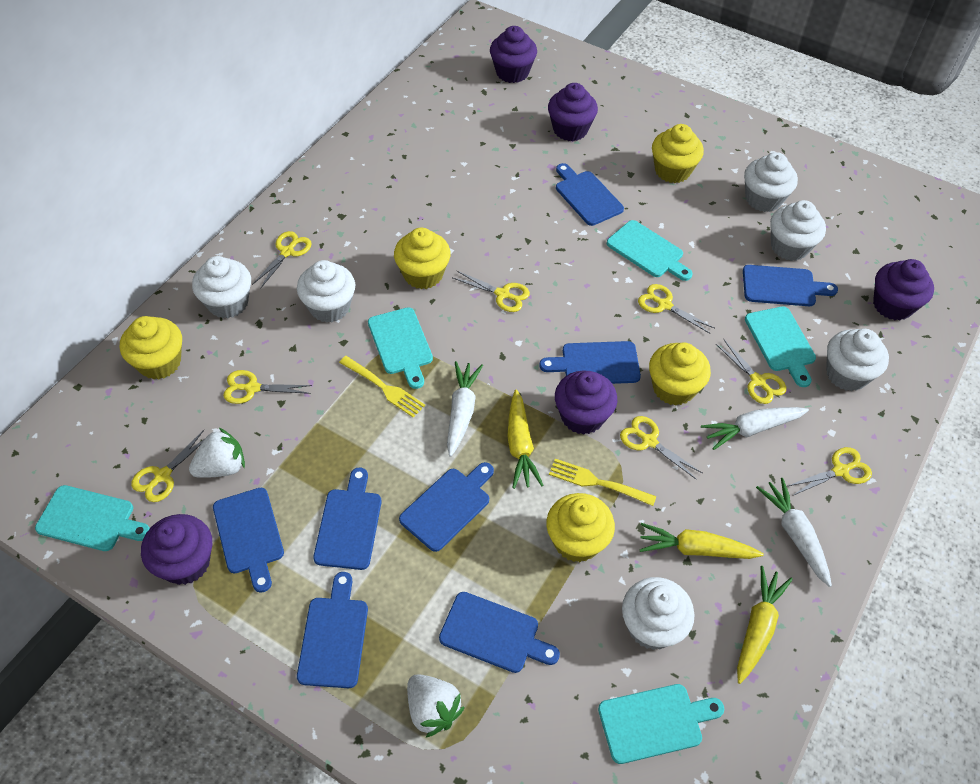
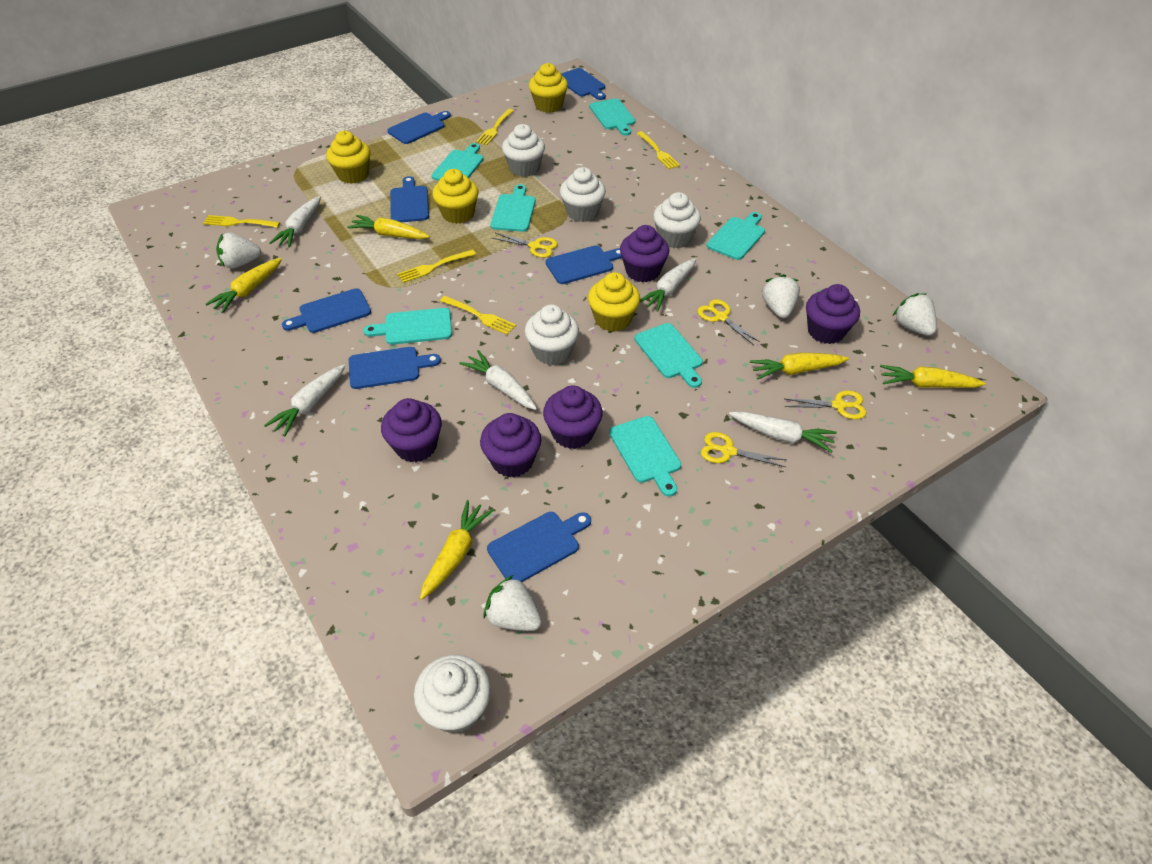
blue cutting board: [213,488,284,593] [297,572,368,688] [313,468,382,570] [399,462,494,552] [439,592,560,673] [539,341,641,384] [556,163,624,226] [743,265,838,306] = 8 -> [282,288,371,333] [349,347,441,389] [387,111,451,144] [390,176,429,222] [487,512,591,582] [546,245,622,284] [561,68,606,100] = 7
turquoise cutting board: [35,485,150,551] [368,307,433,389] [598,684,724,764] [607,220,693,281] [745,306,816,387] = 5 -> [363,308,452,345] [431,143,484,181] [490,184,536,232] [589,98,635,136] [609,416,681,497] [634,323,703,388] [707,212,765,260] = 7
white carrot: [447,361,483,457] [701,407,809,450] [756,478,832,587] = 3 -> [264,365,345,436] [269,196,321,247] [459,350,537,410] [640,258,696,312] [729,411,837,453] = 5
white cupcake: [192,256,251,318] [297,260,355,322] [622,577,695,650] [744,152,798,212] [770,200,826,261] [826,329,889,391] = 6 -> [414,655,491,733] [502,124,545,177] [525,304,579,365] [560,167,606,222] [653,192,701,248] = 5
white strawberry: [189,428,245,478] [407,674,465,738] = 2 -> [216,232,261,268] [484,575,542,631] [762,274,800,318] [893,293,937,336] = 4
yellow carrot: [507,390,544,489] [640,523,764,559] [737,566,793,684] = 3 -> [206,258,282,313] [347,215,430,239] [420,500,494,600] [750,353,849,380] [880,365,986,388] = 5
yellow cupcake: [120,316,182,379] [394,228,451,289] [546,493,615,562] [649,342,711,405] [652,124,704,183] = 5 -> [326,131,370,184] [432,169,479,224] [529,63,568,113] [588,272,640,332] = 4
yellow fork: [339,356,425,418] [549,459,656,506] = 2 -> [203,215,280,228] [397,249,476,283] [440,296,516,335] [476,109,514,145] [637,131,680,169] = 5
yellow scissors: [131,430,204,502] [223,370,312,404] [252,231,312,289] [453,270,530,312] [620,416,702,480] [638,284,714,334] [716,339,786,404] [786,447,872,496] = 8 -> [492,233,558,258] [698,299,760,345] [701,432,786,467] [785,390,867,419] = 4

